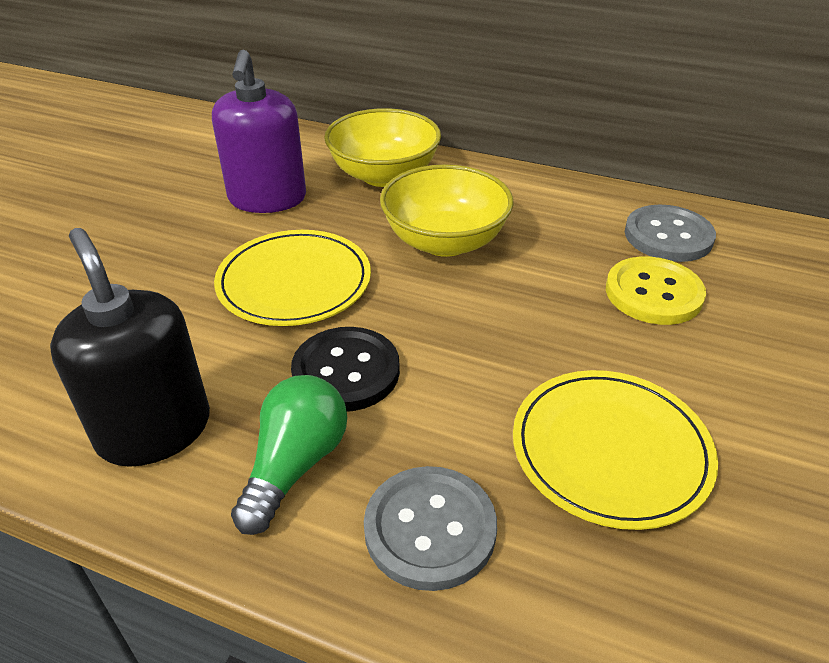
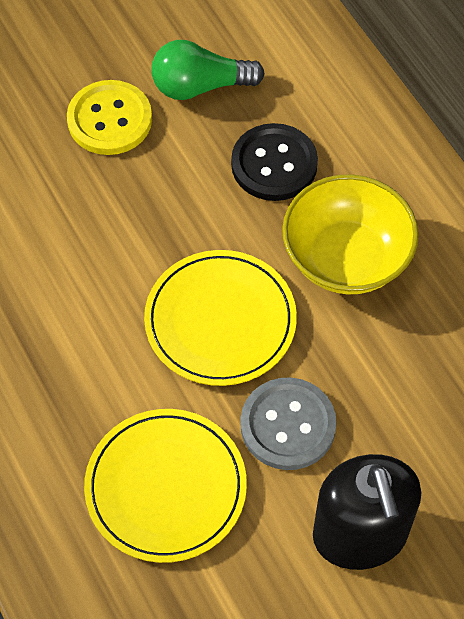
grey button: [364,466,497,591] [625,205,716,262] = 2 -> [240,377,337,470] = 1
purple soap dispenser: [212,50,306,213] = 1 -> none = 0
yellow bowl: [324,108,441,187] [380,164,513,257] = 2 -> [282,174,419,294] = 1

